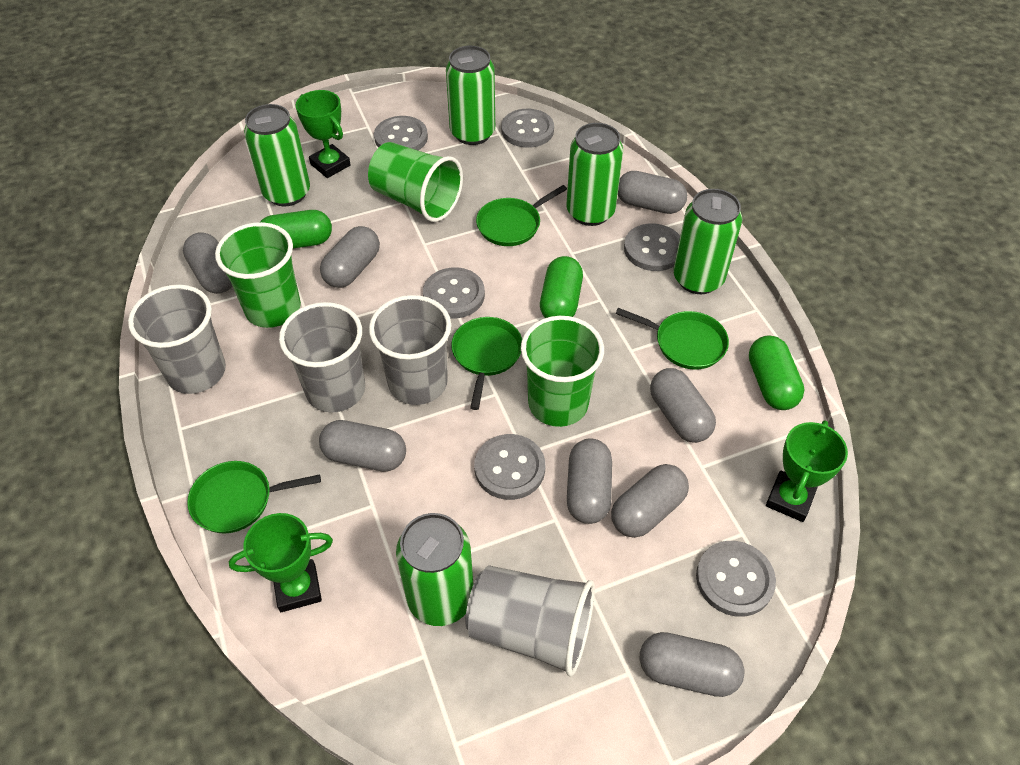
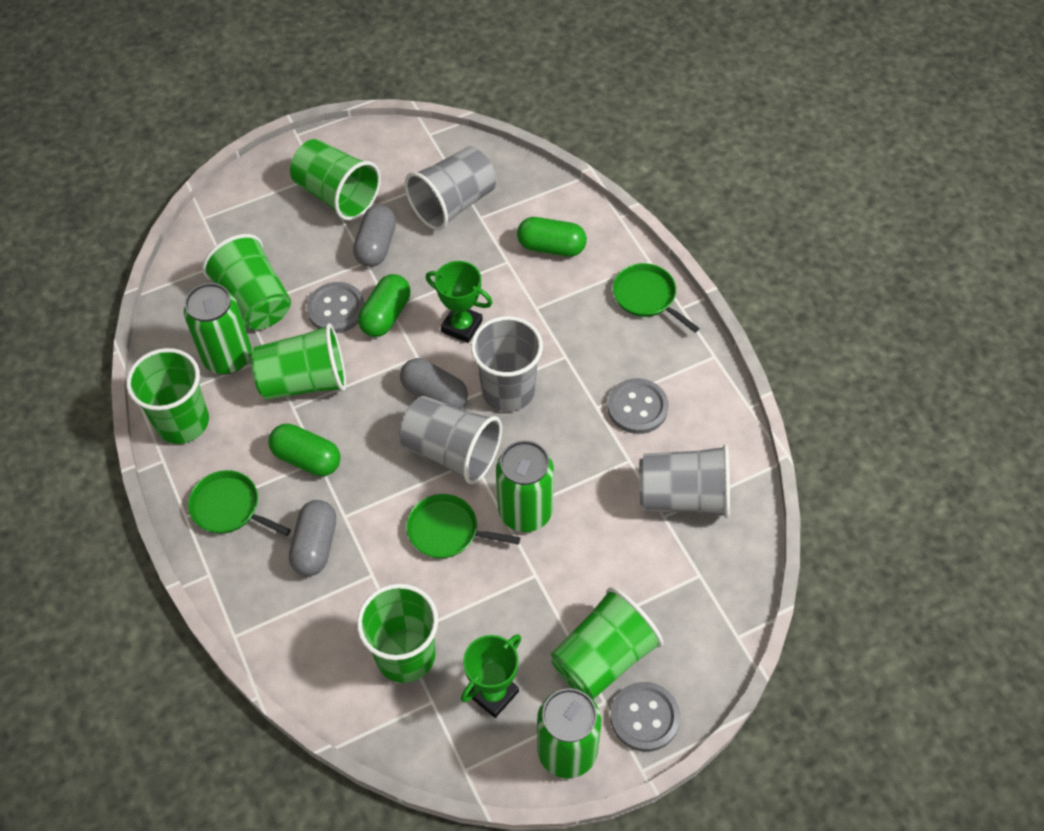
green can: [244,104,310,206] [396,513,473,626] [446,46,495,145] [566,123,623,226] [673,189,743,294] = 5 -> [184,283,252,374] [496,441,554,532] [537,688,601,778] = 3
green cup: [215,222,301,328] [368,142,463,222] [521,316,604,427] = 3 -> [126,348,209,444] [202,234,291,330] [250,323,346,400] [290,139,381,221] [357,584,438,683] [551,587,663,699] = 6
green pan: [187,461,321,534] [451,317,522,410] [476,185,567,246] [615,308,729,370] = 4 -> [188,470,291,536] [406,494,521,558] [613,263,700,333] = 3
green trophy: [229,513,333,612] [296,90,351,178] [766,420,848,522] = 3 -> [426,261,493,343] [461,634,521,718] = 2
grey button: [374,116,428,150] [423,267,485,319] [474,434,545,500] [501,109,554,148] [624,224,680,271] [696,541,776,617] = 6 -> [306,282,365,333] [607,378,669,434] [610,682,680,752] = 3
grey capsule: [183,232,233,294] [319,420,406,472] [320,226,380,288] [567,439,612,524] [611,464,689,538] [618,171,687,214] [640,632,745,697] [650,368,716,443] = 8 -> [289,500,336,576] [353,205,396,267] [400,358,468,409] = 3

